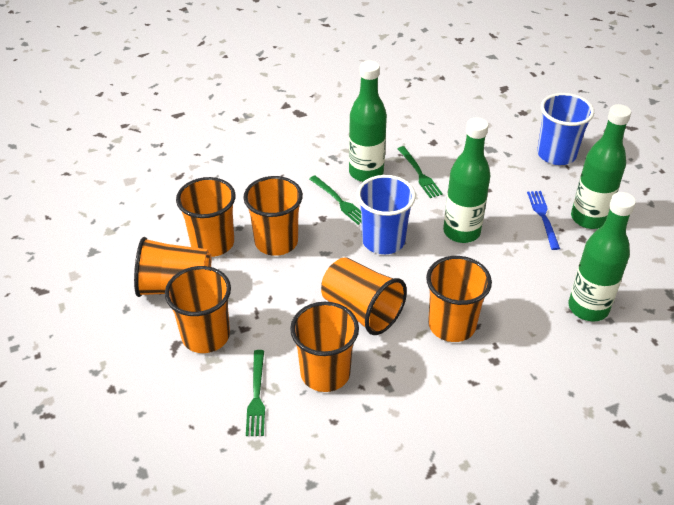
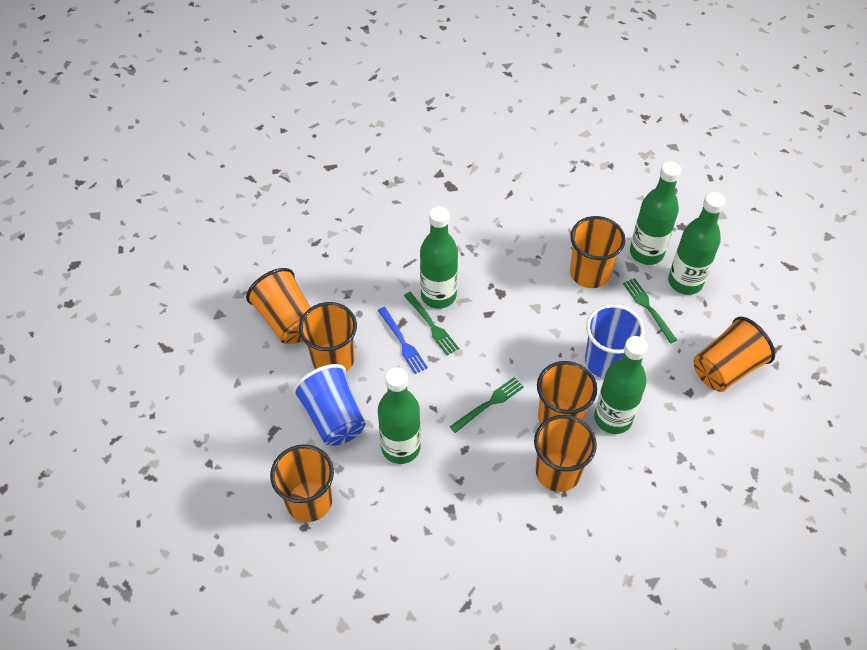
green bottle: [349,60,387,182] [443,117,491,243] [569,192,636,321] [571,104,631,229] = 4 -> [378,367,421,464] [420,206,458,309] [594,336,648,434] [630,161,681,265] [668,192,725,295] = 5

